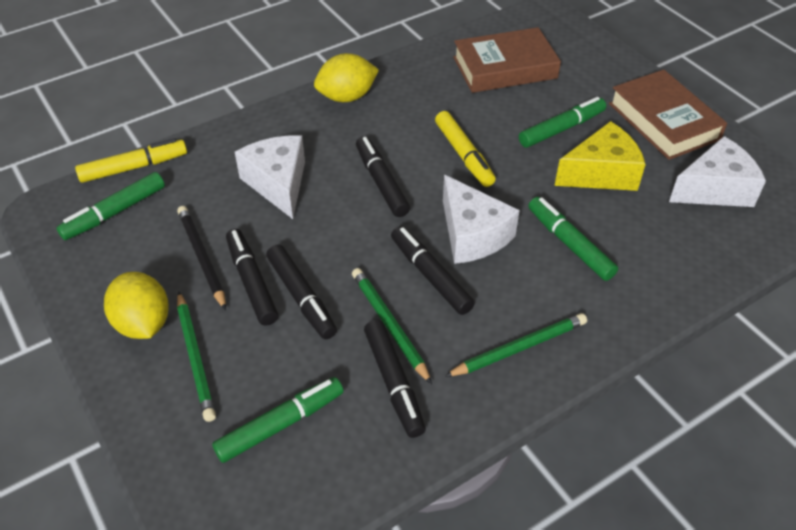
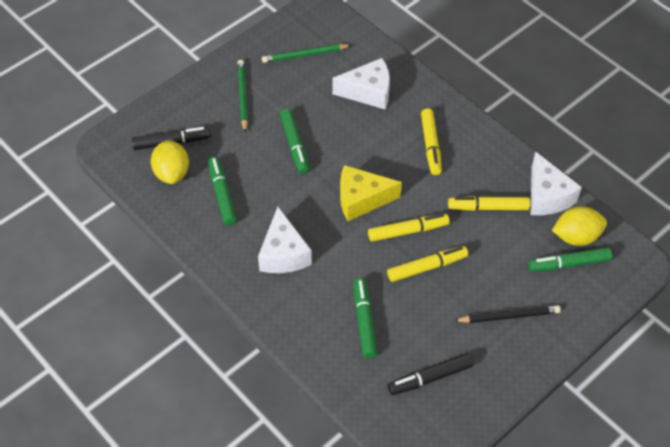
black marker: [226,229,279,326] [266,244,337,339] [356,136,410,217] [364,320,426,438] [391,226,475,315] = 5 -> [132,127,211,150] [387,353,473,395] = 2
brown book: [453,27,561,93] [609,70,727,160] = 2 -> none = 0
green pencil: [177,291,216,422] [352,268,432,384] [444,313,587,377] = 3 -> [238,60,248,133] [262,44,352,63] = 2
yellow marker: [75,138,187,183] [435,111,496,187] = 2 -> [368,214,449,242] [387,246,468,282] [421,108,442,175] [448,196,530,211] = 4

